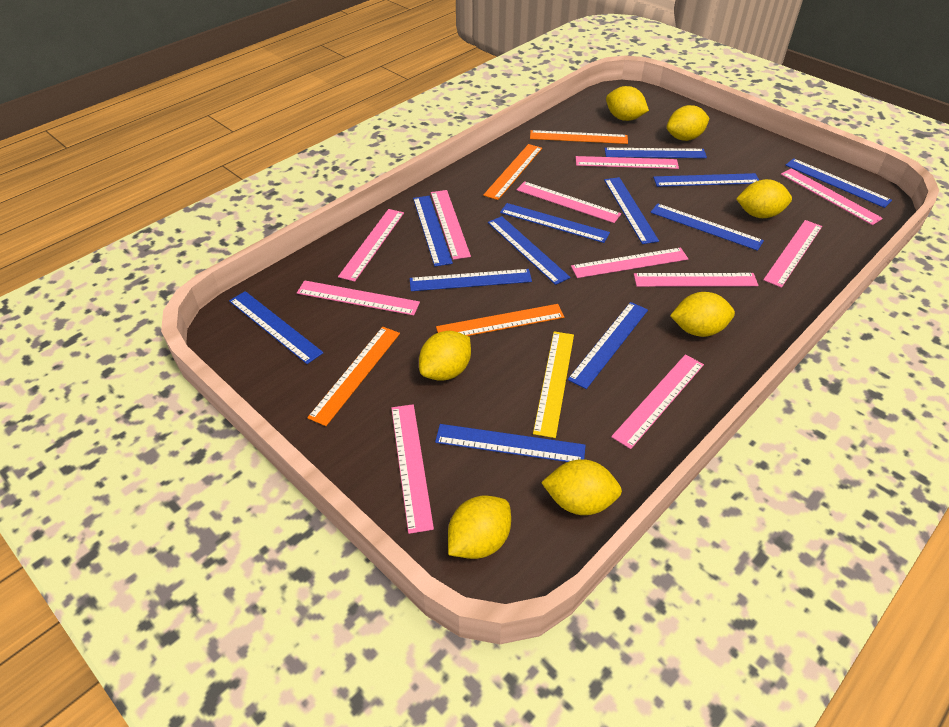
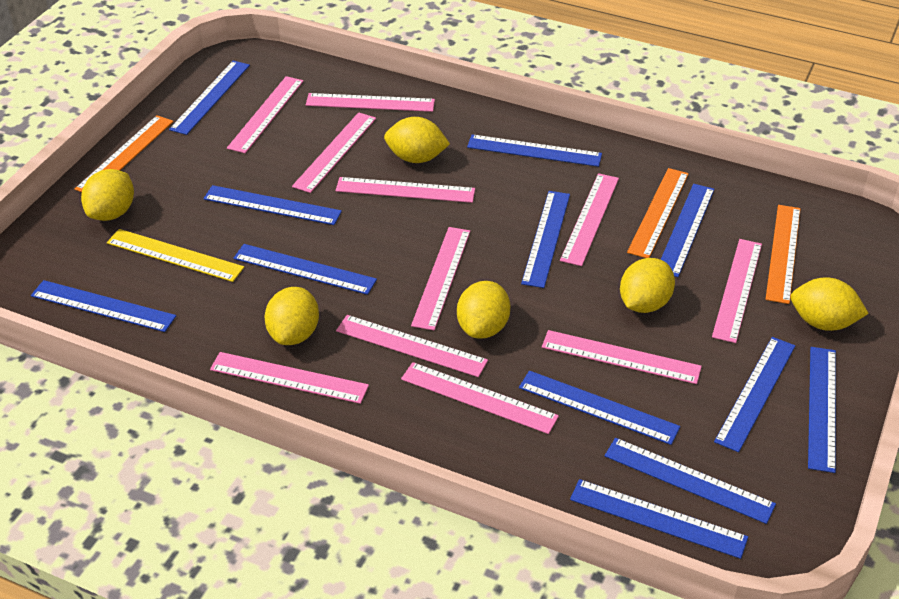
orange ruler: [307,327,400,426] [436,304,564,336] [483,144,542,200] [530,130,628,144] = 4 -> [75,115,174,192] [627,168,689,258] [766,205,801,304] = 3
yellow lemon: [419,331,471,381] [448,496,511,559] [541,459,622,515] [606,86,649,121] [667,105,710,141] [670,292,735,337] [736,179,792,218] = 7 -> [81,169,134,221] [265,287,319,345] [384,117,450,163] [457,281,510,339] [620,258,675,313] [791,277,869,331] = 6

